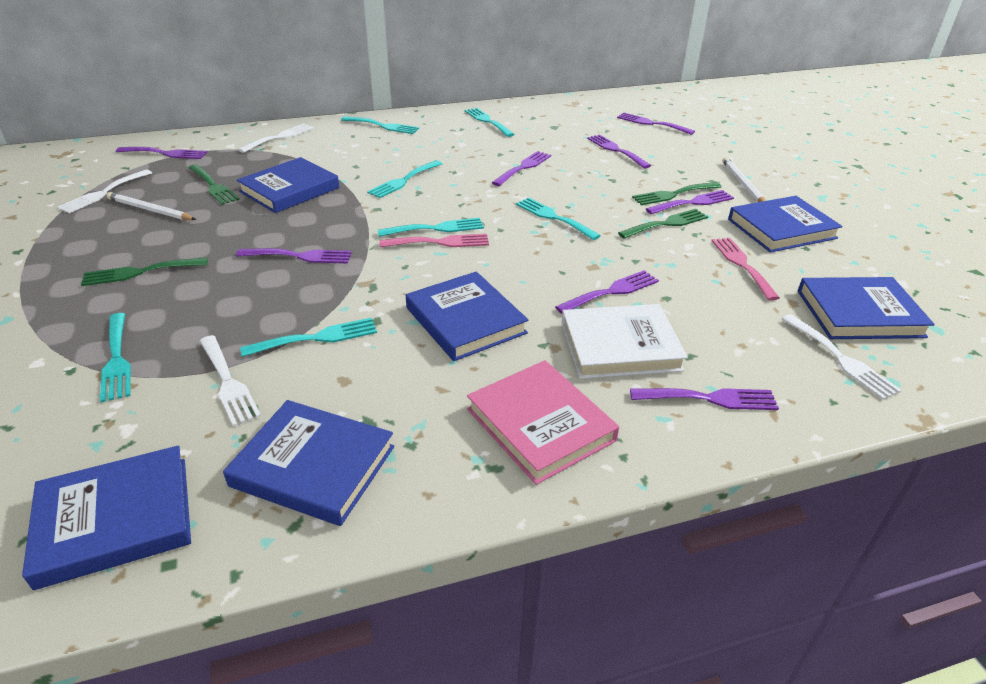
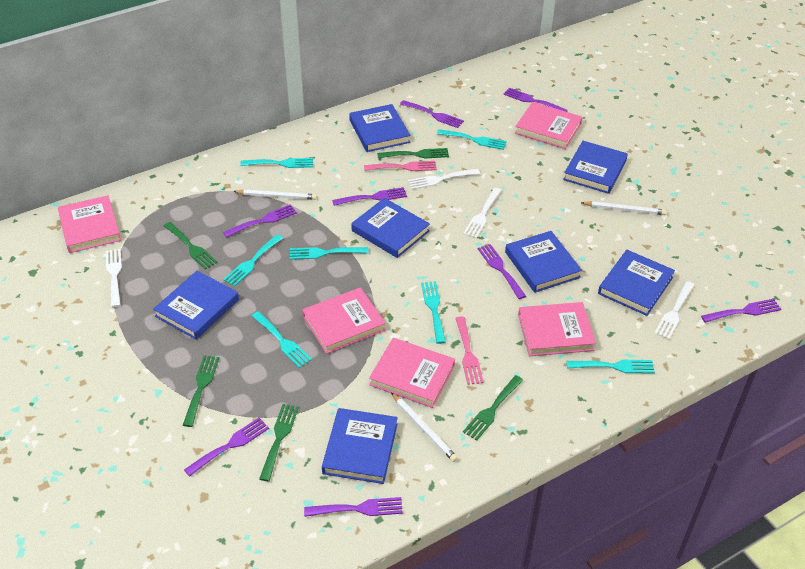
blue book: [22,446,191,590] [223,400,394,526] [237,157,339,213] [406,271,528,361] [728,196,843,253] [798,277,935,339] = 6 -> [153,271,239,340] [322,408,398,484] [349,104,410,152] [351,198,430,258] [505,231,582,293] [563,141,628,194] [598,250,675,316] = 7
green fork: [81,257,208,286] [188,164,240,205] [618,209,708,239] [632,182,721,205] = 4 -> [164,222,217,269] [183,355,219,427] [259,404,299,481] [377,148,449,159] [463,375,523,441] = 5
pink book: [467,360,619,485] = 1 -> [58,195,121,253] [302,287,386,354] [369,338,455,408] [515,102,582,149] [518,302,596,356] = 5
white book: [561,304,688,379] = 1 -> none = 0
white pencil: [106,192,196,220] [722,157,766,202] = 2 -> [233,189,317,200] [391,393,458,462] [581,201,667,215] = 3

